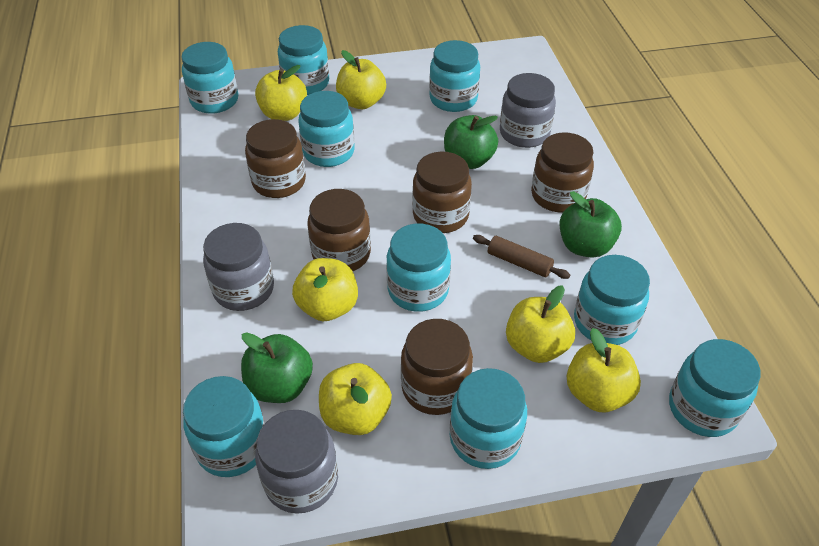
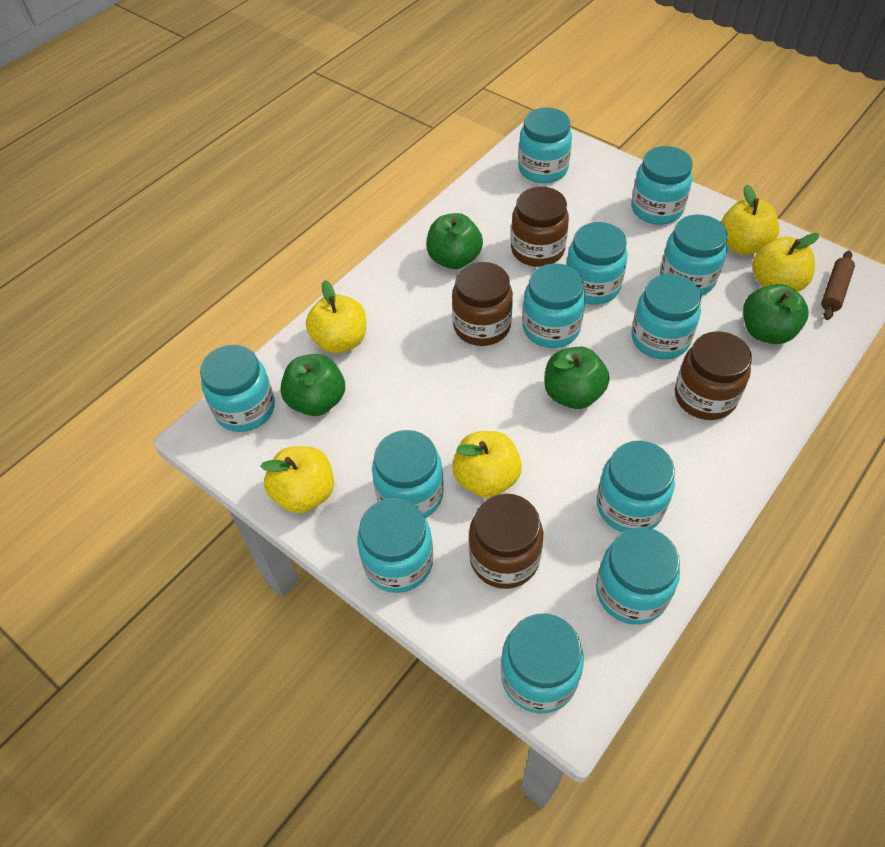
brown jar: [245,119,306,198] [307,189,371,271] [401,319,473,415] [412,152,472,233] [531,132,594,212] = 5 -> [452,262,513,346] [469,494,543,589] [511,187,569,267] [675,331,752,420] = 4
green apple: [241,332,313,403] [444,115,498,169] [559,191,622,258] = 3 -> [280,354,345,416] [426,213,483,269] [544,347,609,409] [743,284,809,344] = 4
grey jar: [203,223,274,311] [255,410,338,514] [500,73,556,148] = 3 -> none = 0
turquoise jar: [181,42,238,114] [183,376,265,477] [278,25,329,95] [298,91,355,167] [386,224,451,312] [429,40,480,112] [450,368,527,469] [574,255,650,345] [669,339,761,437] = 9 -> [200,345,275,432] [357,498,433,593] [372,430,444,518] [501,614,584,713] [518,107,572,183] [522,263,586,348] [566,222,628,305] [596,528,680,624] [597,441,675,532] [631,146,693,225] [632,274,701,359] [660,215,728,296] = 12
yellow apple: [255,65,307,121] [292,258,358,321] [319,363,392,435] [336,50,386,109] [506,285,575,363] [567,328,641,412] = 6 -> [260,446,334,514] [306,280,366,353] [452,431,522,498] [721,184,779,255] [752,233,819,292] = 5

